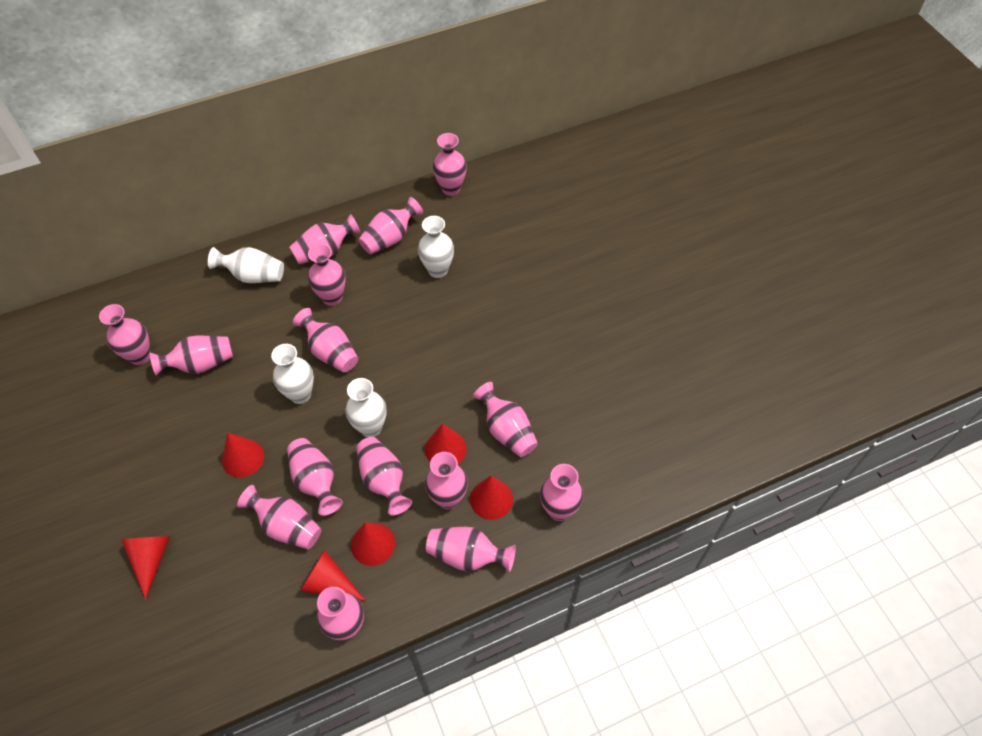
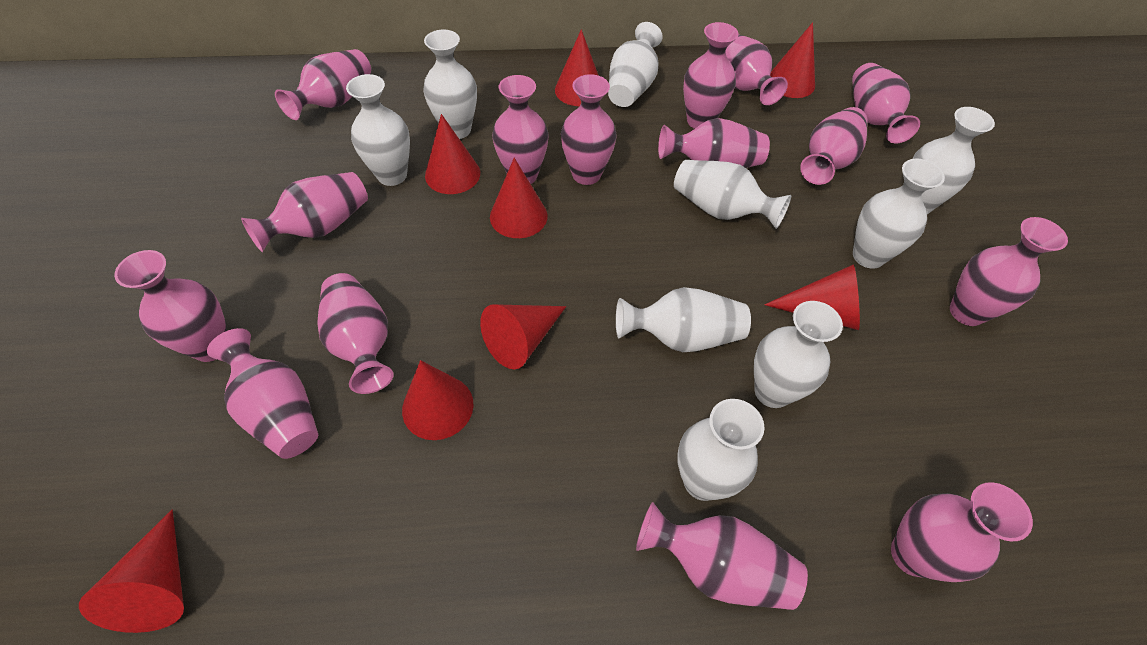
red cone: [121,536,170,600] [222,433,264,477] [300,550,366,601] [351,522,395,566] [425,423,467,464] [470,476,513,520] = 6 -> [79,510,184,633] [402,360,473,440] [425,114,480,194] [480,304,566,369] [490,158,547,238] [555,29,599,106] [764,265,860,330] [770,22,815,98] = 8
white vase: [208,247,284,283] [271,344,314,404] [346,378,387,437] [418,216,454,278] = 4 -> [346,74,410,186] [423,30,477,139] [608,22,663,107] [616,287,751,352] [674,160,791,229] [677,399,765,501] [754,301,843,408] [853,159,945,269] [912,107,995,214] = 9

